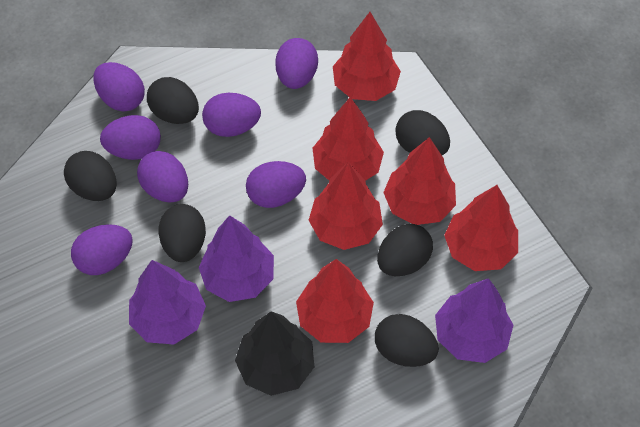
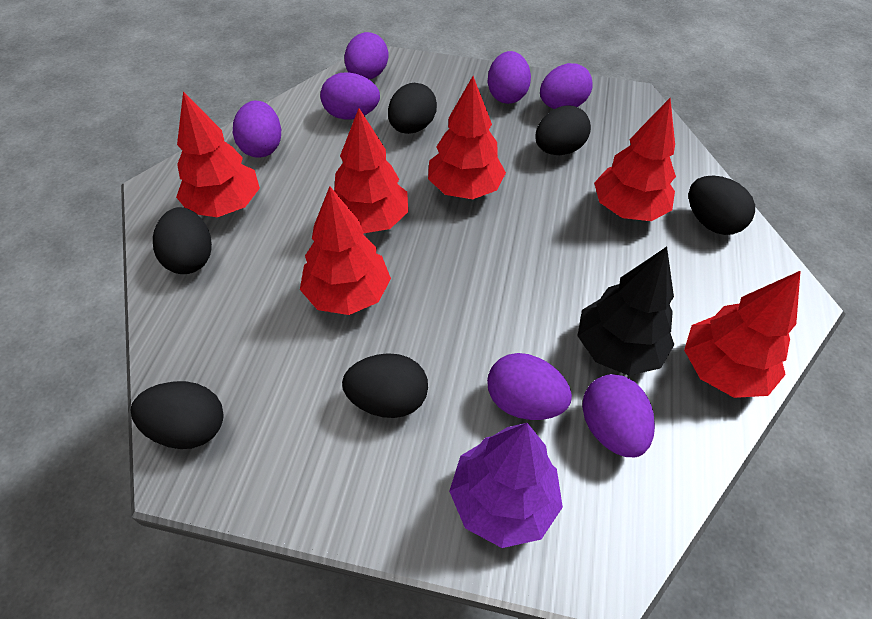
purple tree: [129,260,206,345] [199,215,274,302] [435,278,513,363] = 3 -> [449,423,563,548] = 1

